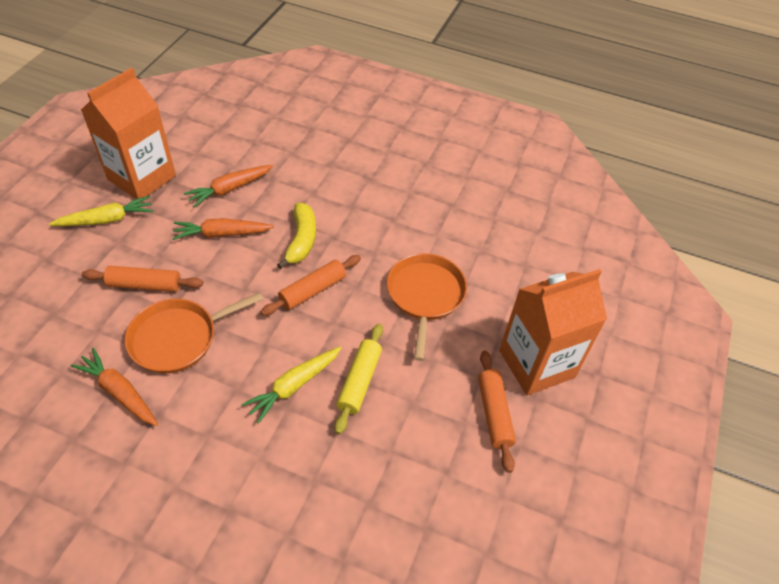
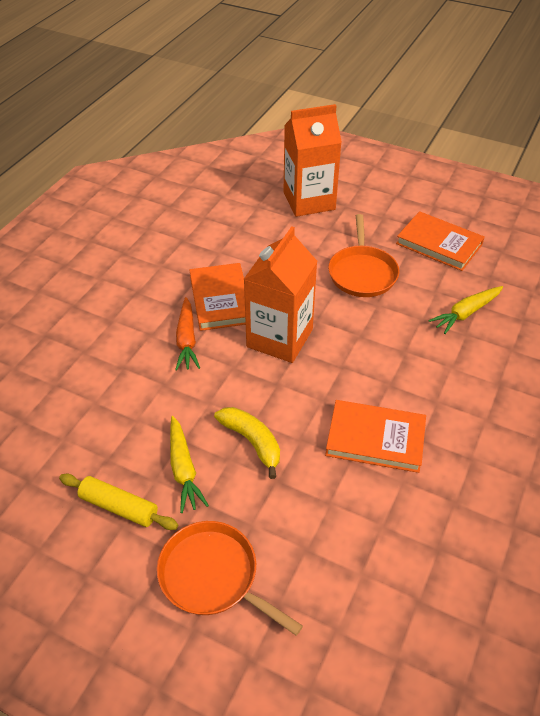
orange book: none = 0 -> [190,263,246,331] [325,400,426,473] [396,211,485,271] = 3
orange carrot: [71,348,158,426] [172,218,274,240] [184,165,273,207] = 3 -> [175,297,200,371] = 1
orange rolling pin: [82,266,203,292] [261,255,361,316] [478,350,516,473] = 3 -> none = 0

